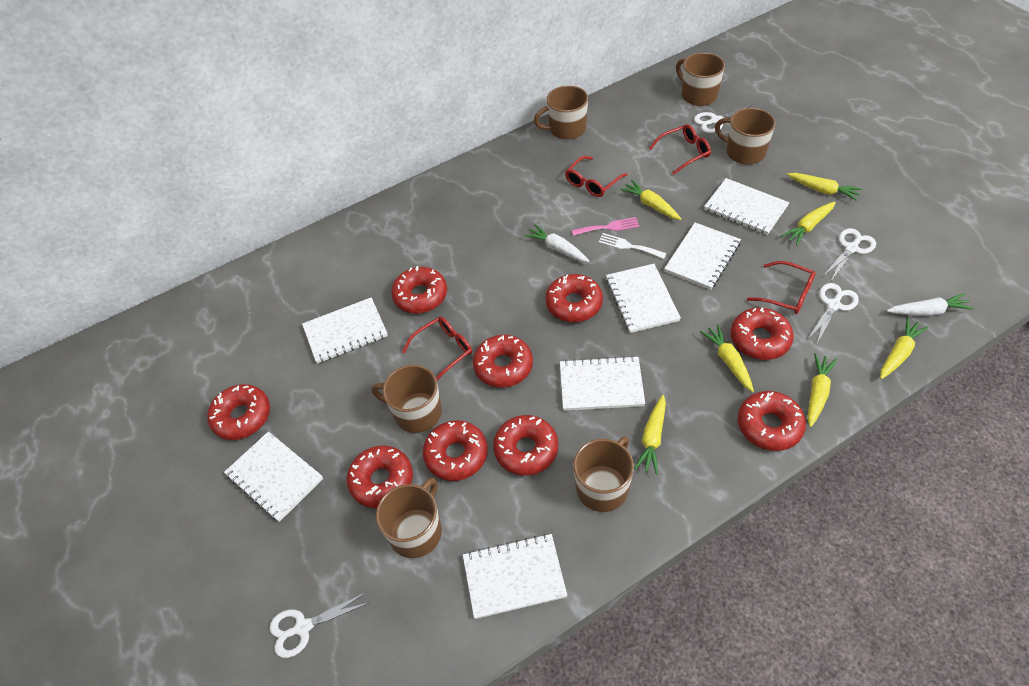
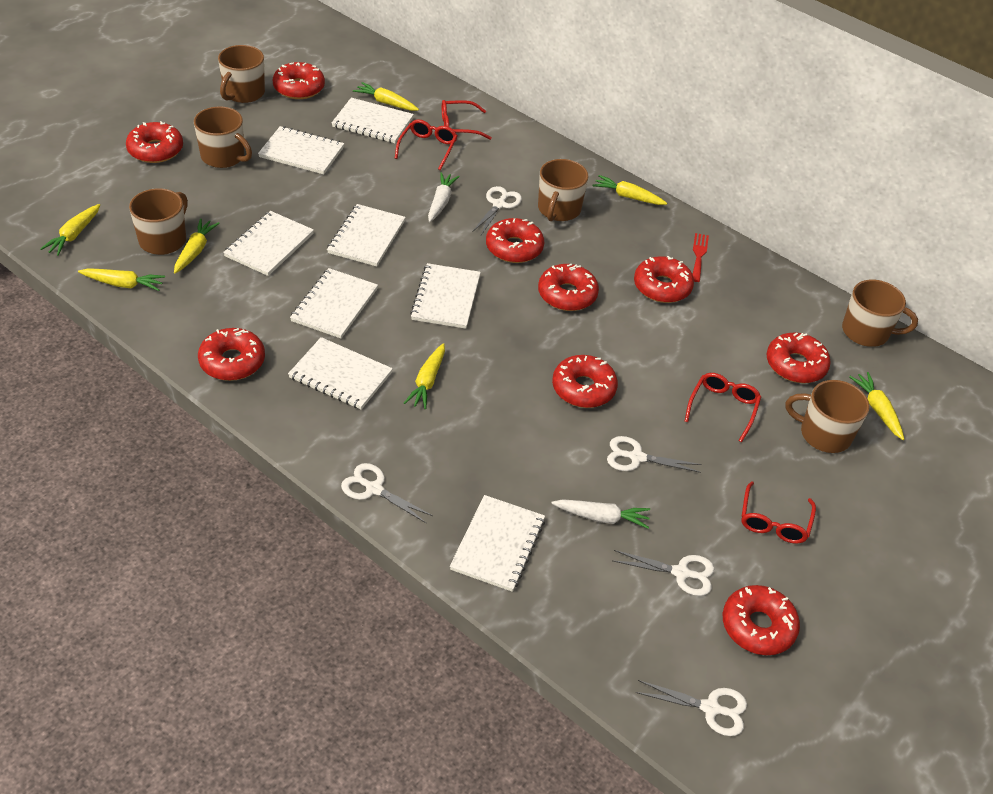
pink fork: [572,217,639,236] = 1 -> none = 0
red fork: none = 0 -> [693,233,709,282] = 1
white fork: [598,233,667,259] = 1 -> none = 0
white notebook: [224,431,323,522] [302,297,388,364] [463,534,567,619] [560,356,645,411] [606,264,681,333] [664,223,741,290] [704,178,789,235] = 7 -> [223,211,314,276] [258,126,344,174] [288,337,393,410] [290,268,378,338] [327,204,406,267] [332,98,414,143] [410,263,481,329] [450,495,545,592] = 8
white scissors: [269,592,370,658] [694,105,752,133] [808,283,859,344] [822,228,876,281] = 4 -> [341,463,433,523] [472,186,522,235] [607,436,702,473] [612,550,714,596] [635,680,747,736] = 5

